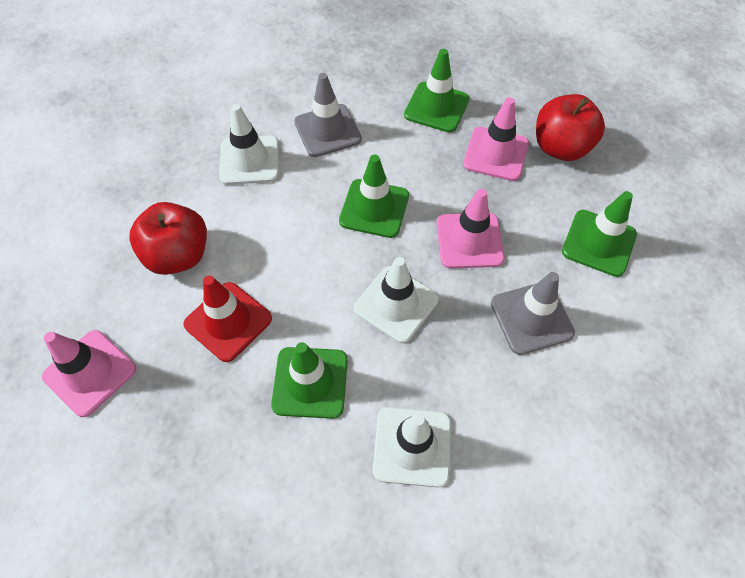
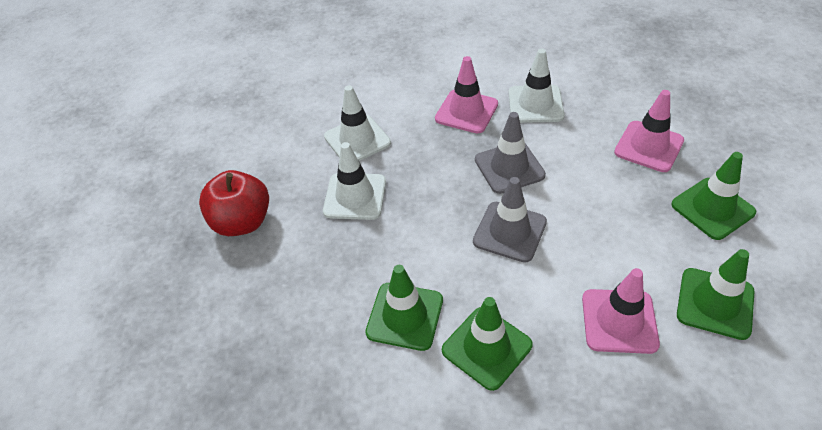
red apple: [130,202,207,275] [536,94,605,161] = 2 -> [199,170,269,236] = 1
red traffic cone: [183,276,272,362] = 1 -> none = 0

